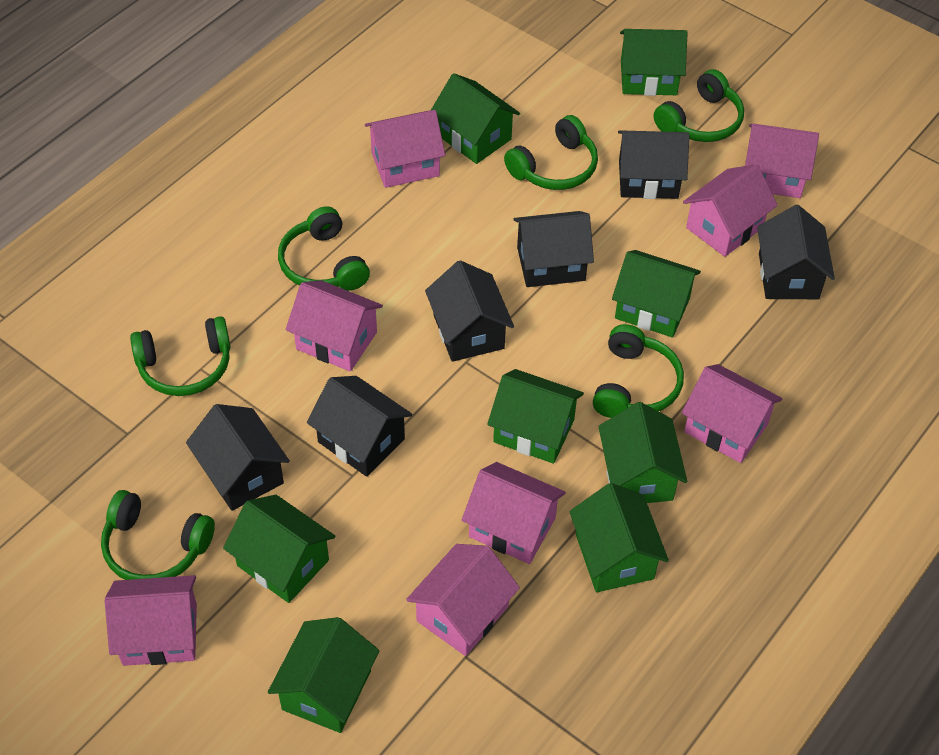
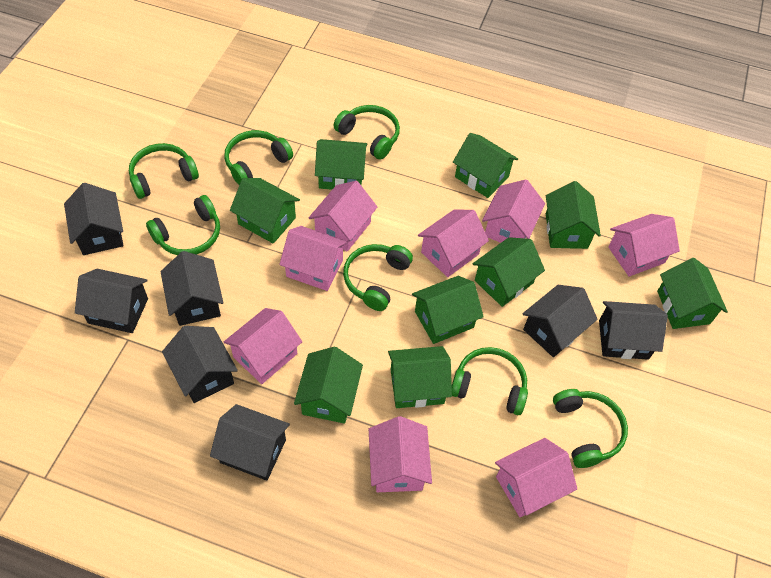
black house: [186,404,290,511] [307,376,412,477] [425,260,514,362] [514,211,594,287] [618,130,689,199] [757,205,835,299] = 6 -> [64,183,123,255] [75,269,148,333] [160,251,223,326] [162,326,238,403] [210,404,290,481] [522,285,598,357] [599,301,668,360] = 7
green headphones: [101,490,215,580] [130,316,230,396] [278,206,370,291] [504,115,598,190] [593,324,684,418] [654,69,744,142] = 6 -> [129,143,199,199] [146,195,220,255] [224,130,293,185] [334,105,400,160] [343,244,413,311] [452,347,528,415] [553,389,628,468] = 7
green house: [223,495,335,603] [268,617,379,733] [431,73,520,164] [487,369,584,464] [569,483,669,592] [598,402,687,503] [612,250,701,337] [620,29,688,96] = 8 -> [230,178,300,244] [294,347,363,424] [315,139,367,190] [388,346,452,408] [412,276,484,344] [453,133,518,198] [472,237,545,307] [546,181,601,249] [657,258,728,329] = 9

